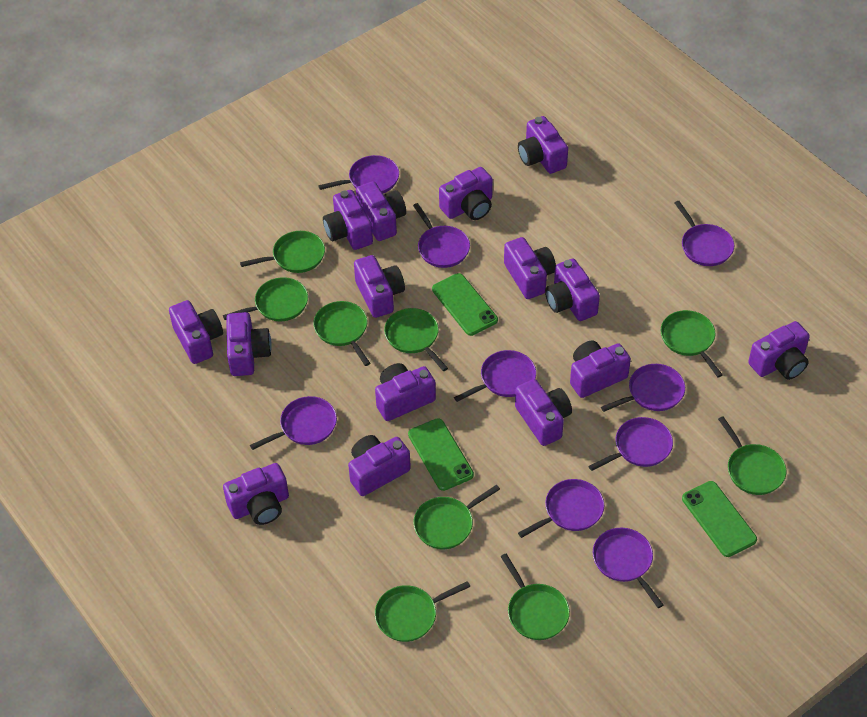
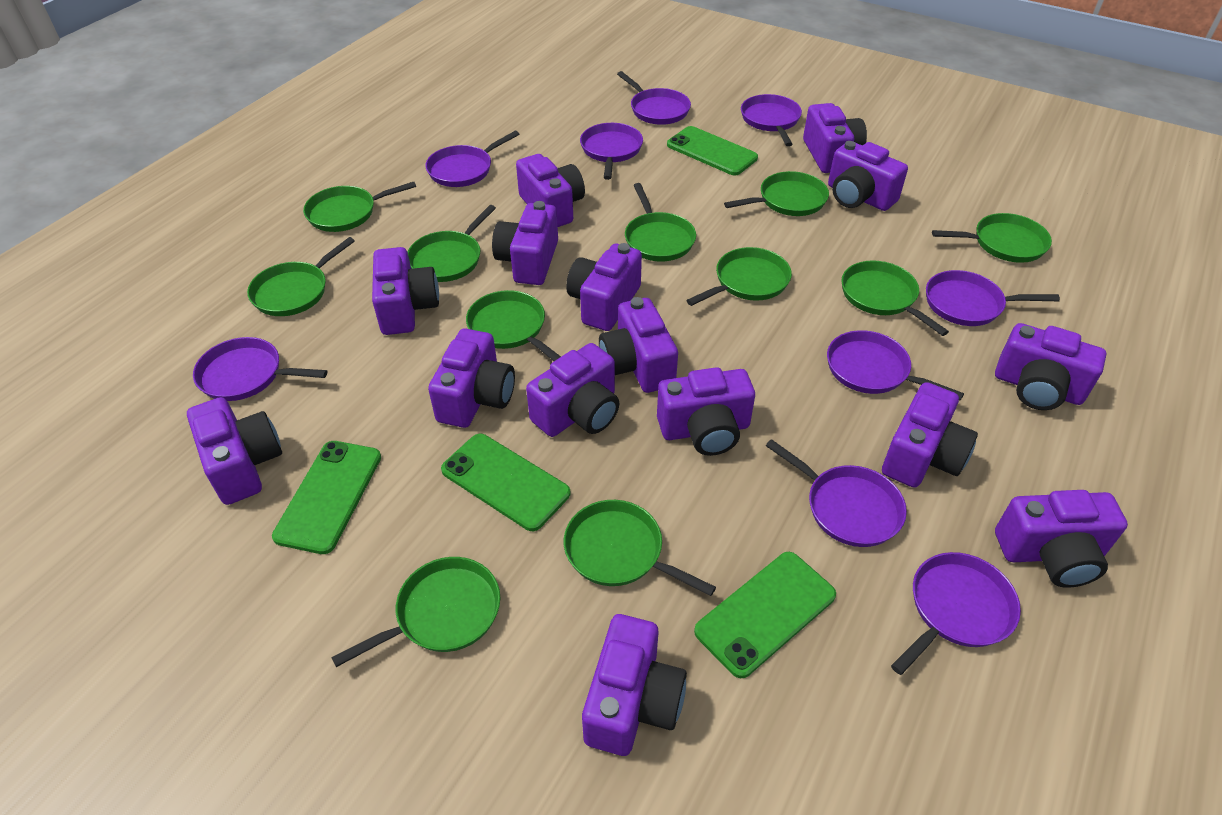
green pan: [223,277,308,321] [240,231,325,273] [313,301,370,366] [375,581,470,642] [384,308,448,371] [414,485,500,549] [501,554,570,640] [661,310,723,377] [718,416,786,495] = 9 -> [247,237,355,316] [303,182,416,232] [331,557,500,667] [408,205,496,282] [466,290,561,361] [564,500,716,596] [625,183,696,261] [686,247,792,306] [724,171,829,216] [841,260,949,336] [932,213,1052,263] = 11
green phone: [408,418,474,491] [432,273,498,336] [682,481,757,557] = 3 -> [272,441,381,554] [441,434,571,531] [667,126,758,175] [694,552,836,678] = 4

